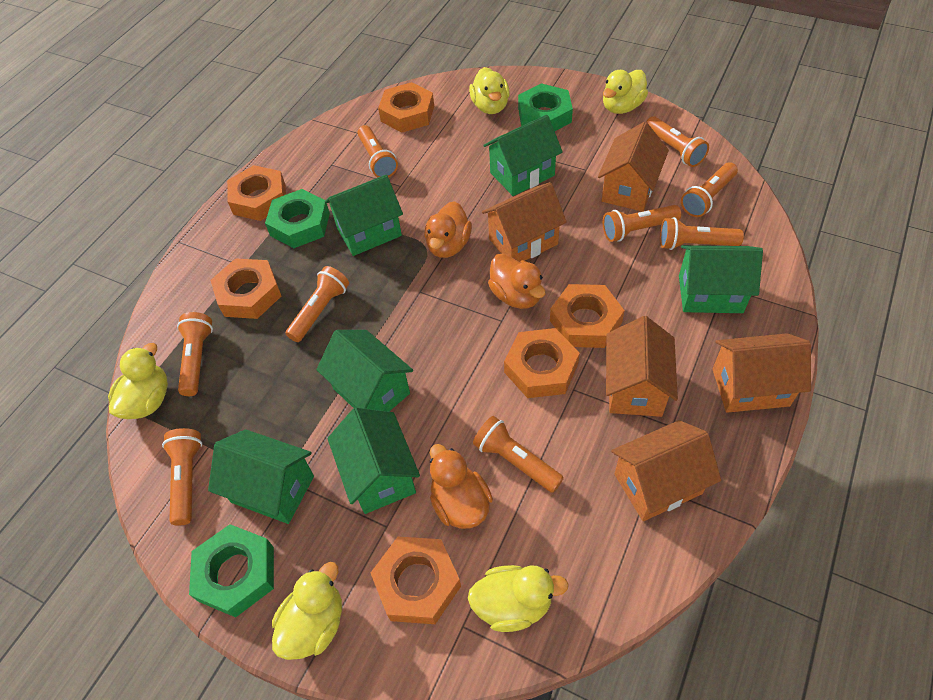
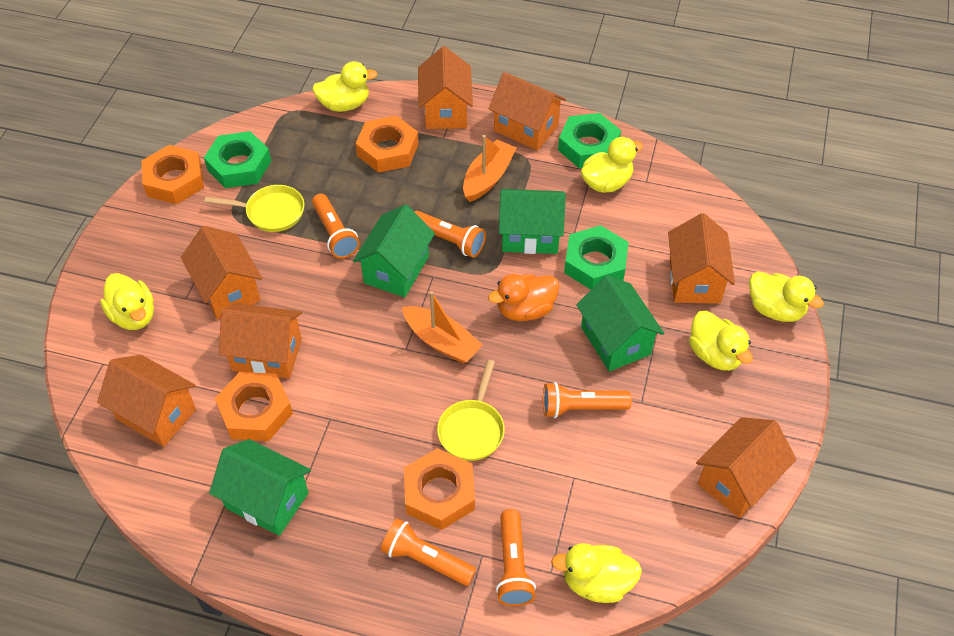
green house: [208,429,314,524] [316,330,413,412] [324,175,403,256] [327,408,420,514] [483,115,563,196] [679,245,763,313] = 6 -> [209,439,311,536] [353,204,435,297] [499,189,566,254] [576,275,664,371] = 4
orange boat: none = 0 -> [402,291,483,364] [463,135,517,202] = 2
orange duck: [424,201,472,258] [430,444,493,529] [488,254,545,309] = 3 -> [488,274,559,321] = 1
orange flashlight: [162,428,202,526] [177,312,213,396] [286,266,349,342] [357,125,398,178] [473,416,564,493] [603,205,681,242] [646,116,709,167] [660,217,744,250] [681,162,738,217] = 9 -> [312,194,360,258] [381,518,476,586] [414,211,486,258] [496,509,536,606] [543,382,632,418] = 5
orange house: [482,182,567,262] [598,122,669,212] [606,316,678,417] [611,420,721,521] [712,333,811,413] = 5 -> [97,355,196,447] [181,226,262,319] [219,303,302,378] [418,46,473,129] [488,72,566,151] [668,213,735,304] [696,417,797,518] = 7
orange nut: [210,258,281,319] [227,165,286,221] [371,537,461,624] [378,82,434,133] [504,328,580,398] [550,284,625,348] = 6 -> [141,145,204,204] [215,372,293,441] [356,116,419,173] [404,448,475,530] = 4
yellow duck: [108,343,168,419] [272,562,342,660] [468,565,569,632] [469,67,510,114] [603,70,648,114] = 5 -> [100,273,154,330] [312,61,378,112] [551,543,642,603] [581,137,643,193] [689,311,753,371] [749,271,824,322] = 6
yellow pan: none = 0 -> [205,185,304,232] [437,360,505,461] = 2

